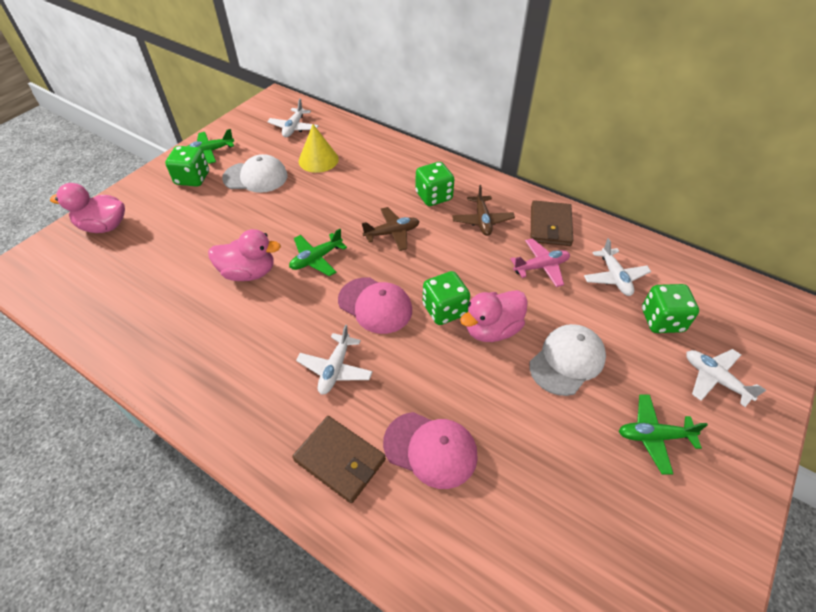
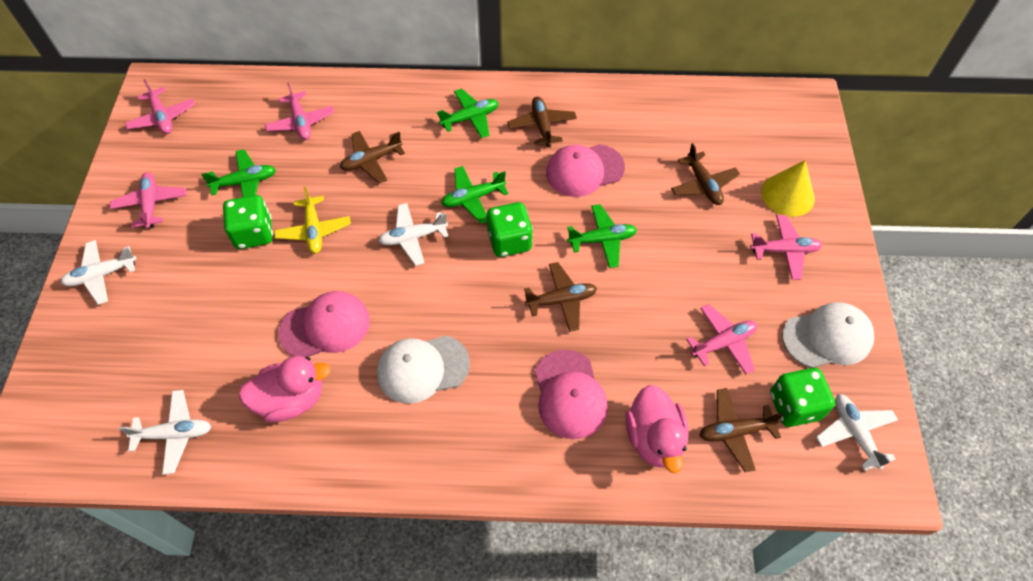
brown plane: [362,207,420,251] [452,185,515,236] = 2 -> [340,131,405,184] [508,97,577,148] [524,262,597,332] [671,143,740,205] [699,388,784,472] = 5
brown wallet: [292,416,386,503] [531,200,573,246] = 2 -> none = 0
green dice: [165,146,209,187] [415,162,455,206] [423,271,470,325] [642,284,699,333] = 4 -> [223,195,273,249] [487,202,533,257] [770,368,835,427] = 3
green plane: [188,129,234,164] [289,229,347,276] [619,395,708,475] = 3 -> [201,149,276,197] [437,88,499,139] [441,166,508,224] [567,204,637,268] = 4
pink cap: [338,277,412,334] [383,412,478,489] = 2 -> [278,291,370,358] [535,350,608,439] [546,144,625,197] = 3
pink duck: [50,183,125,233] [208,229,281,281] [460,290,528,342] = 3 -> [238,356,331,422] [625,385,689,473] = 2
pink plane: [510,238,570,287] = 1 -> [110,172,186,229] [125,79,195,134] [265,82,334,140] [686,304,757,374] [750,215,822,280] = 5
yellow plane: none = 0 -> [274,186,351,254] = 1

